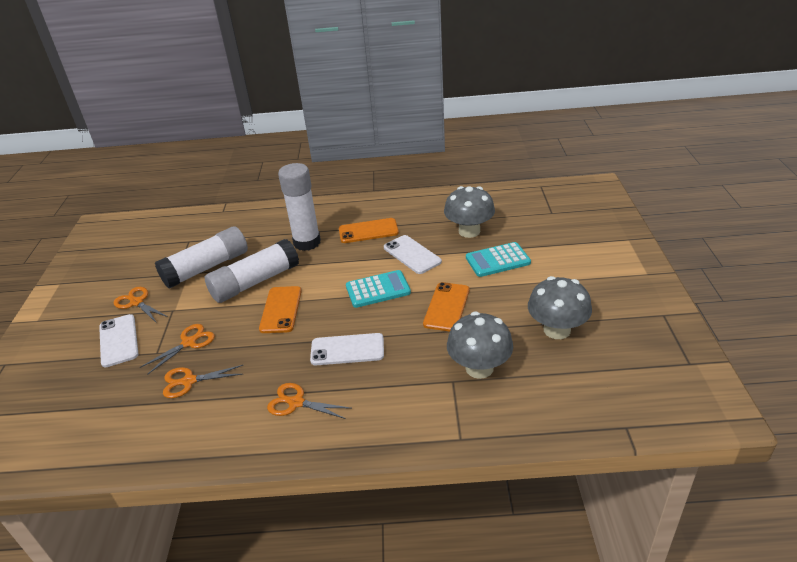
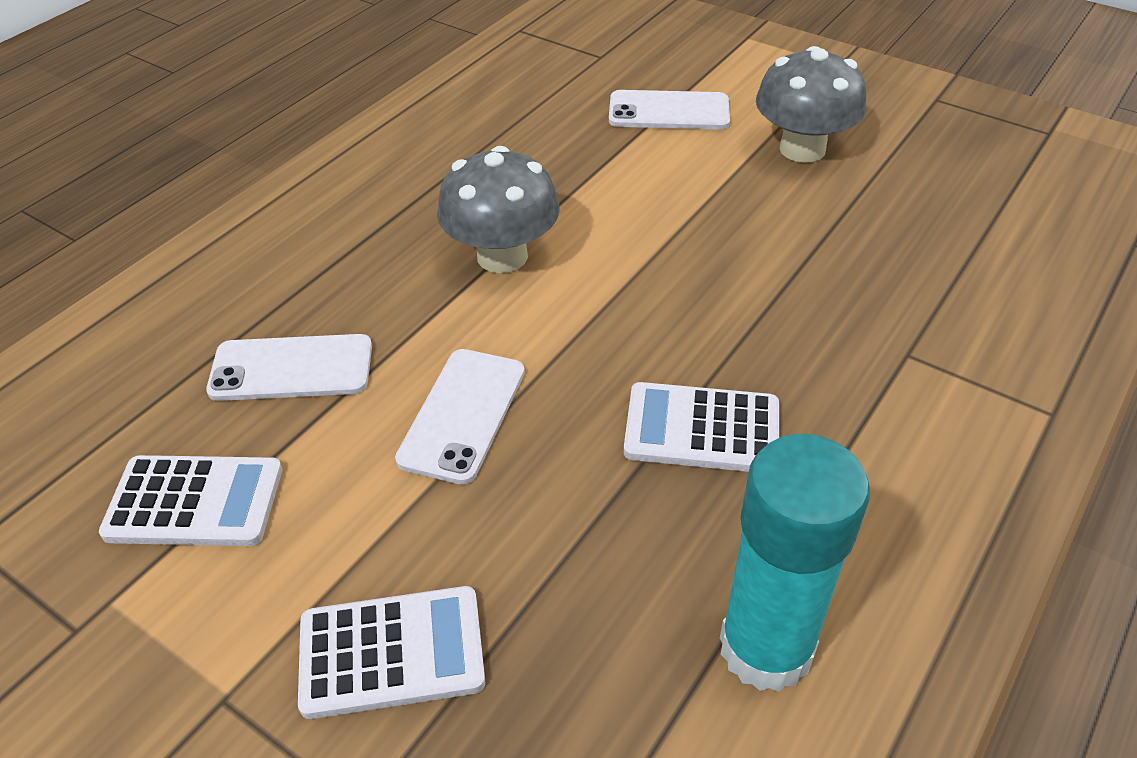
grey mushroom: [444,186,495,238] [447,311,513,379] [528,276,592,339] = 3 -> [437,146,560,273] [756,46,866,163] = 2
orange phone: [259,286,302,333] [339,218,399,243] [423,282,469,332] = 3 -> none = 0
orange scissors: [114,287,168,323] [140,324,215,375] [163,365,243,398] [267,383,350,419] = 4 -> none = 0
turquoise calculator: [346,270,411,308] [466,242,531,277] = 2 -> none = 0
turquoise glue stick: none = 0 -> [720,434,870,692] = 1
white calculator: none = 0 -> [99,455,282,546] [298,586,485,719] [624,382,779,472] = 3
white glue stick: [155,226,248,289] [205,239,299,303] [278,163,321,251] = 3 -> none = 0

